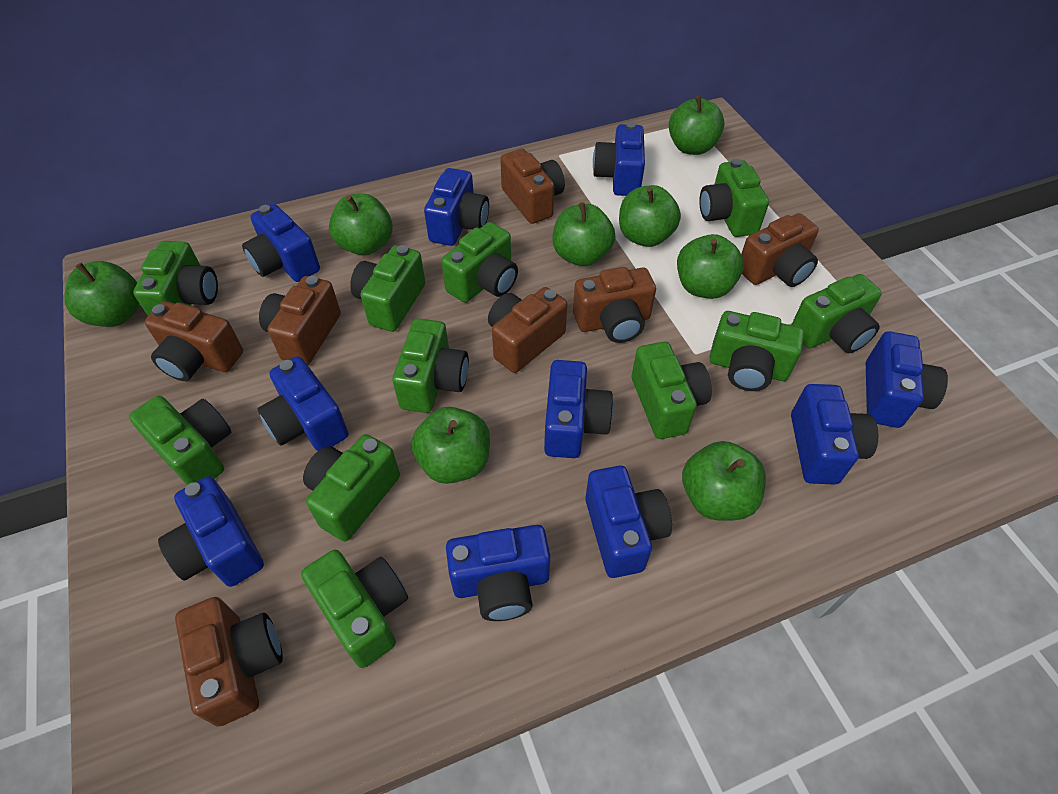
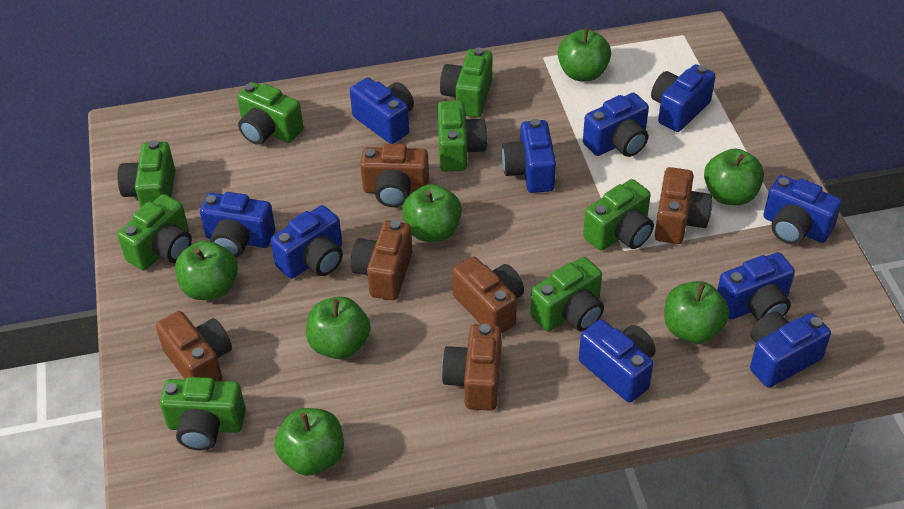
brown camera: [145,301,243,381] [175,597,283,727] [259,276,341,365] [488,287,568,373] [500,149,565,224] [573,267,656,343] [741,213,819,287] = 7 -> [156,311,232,381] [351,220,412,300] [360,144,429,207] [442,324,501,411] [452,256,524,334] [654,167,712,244] = 6
green apple: [64,261,140,327] [329,193,393,255] [411,407,490,484] [553,202,616,266] [619,185,681,247] [669,95,725,155] [677,234,744,299] [682,441,766,521] = 8 -> [175,240,238,300] [274,408,344,476] [306,296,371,359] [402,184,462,242] [558,28,611,81] [664,281,729,344] [704,148,764,205] = 7
green camera: [129,396,231,485] [133,241,218,316] [301,550,408,668] [303,434,400,542] [350,245,425,332] [392,318,469,413] [441,222,518,303] [632,342,712,439] [699,158,769,237] [710,311,804,391] [791,274,882,353] = 11 -> [117,140,175,207] [117,194,192,270] [160,377,246,450] [237,82,303,145] [437,100,488,171] [440,48,492,117] [530,257,604,331] [583,179,654,251] = 8

